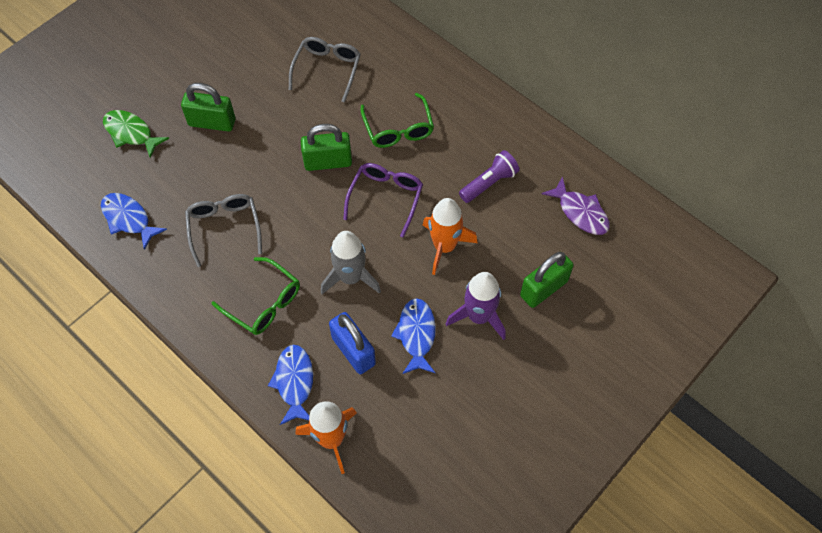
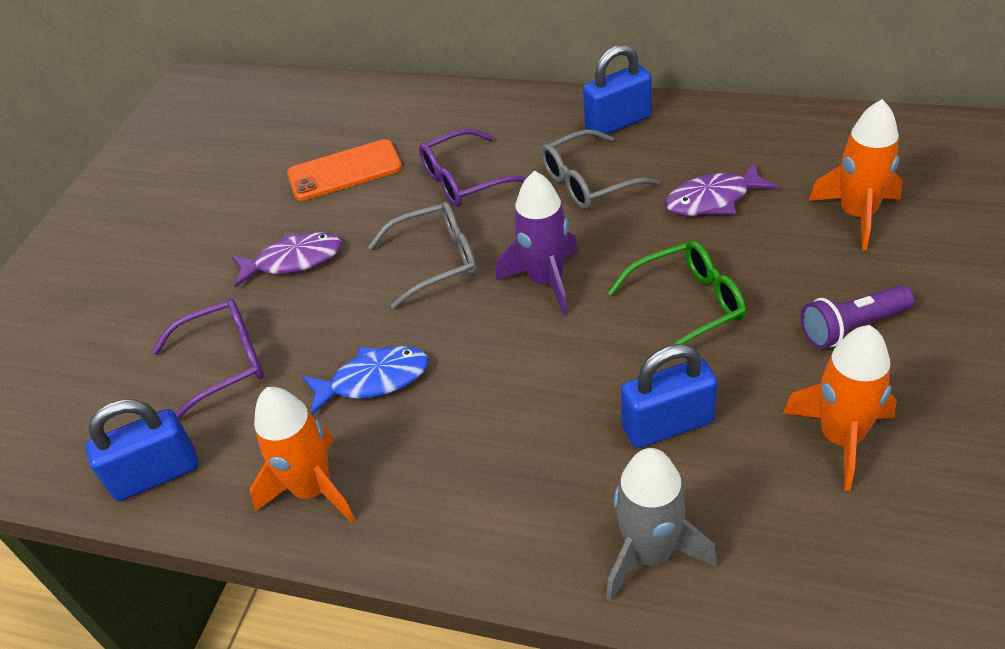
blue fish: [101,193,167,250] [268,345,313,425] [391,298,436,374] = 3 -> [302,346,429,415] = 1
blue padlock: [329,312,376,374] = 1 -> [86,399,198,501] [583,44,652,138] [621,344,718,448] = 3
green fish: [103,110,169,158] = 1 -> none = 0
green glasses: [212,257,300,335] [361,93,434,148] = 2 -> [608,241,746,345] = 1
green padlock: [181,83,235,132] [301,124,352,171] [520,252,574,308] = 3 -> none = 0
orange phone: none = 0 -> [287,139,402,201] = 1
orange rocket: [295,401,357,474] [423,198,477,275] = 2 -> [249,387,355,523] [783,325,897,491] [809,99,903,250] = 3
purple fish: [542,176,610,235] = 1 -> [231,232,342,288] [665,162,778,216] = 2
purple glasses: [343,163,423,237] = 1 -> [152,299,264,419] [419,129,527,207] = 2

